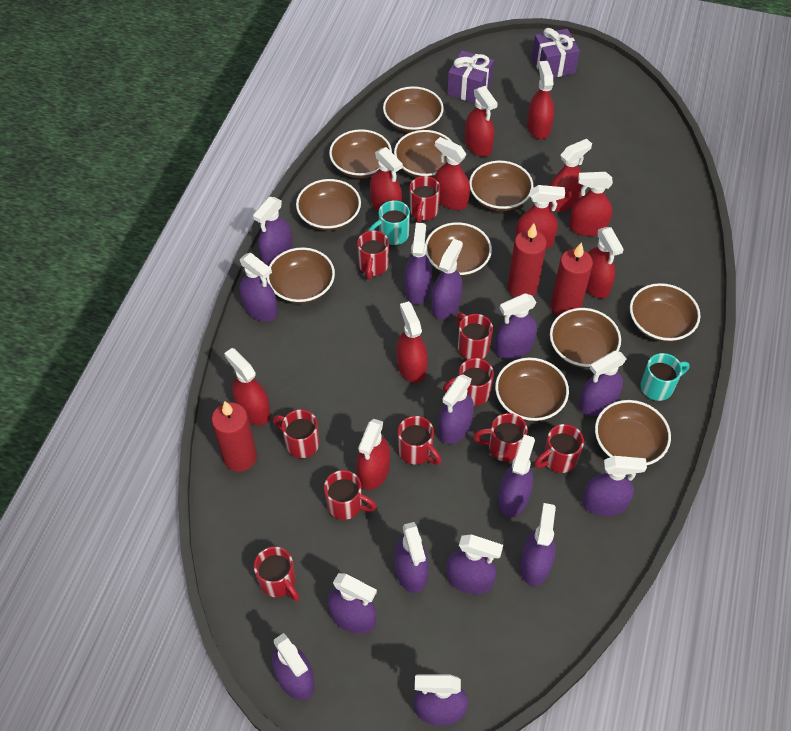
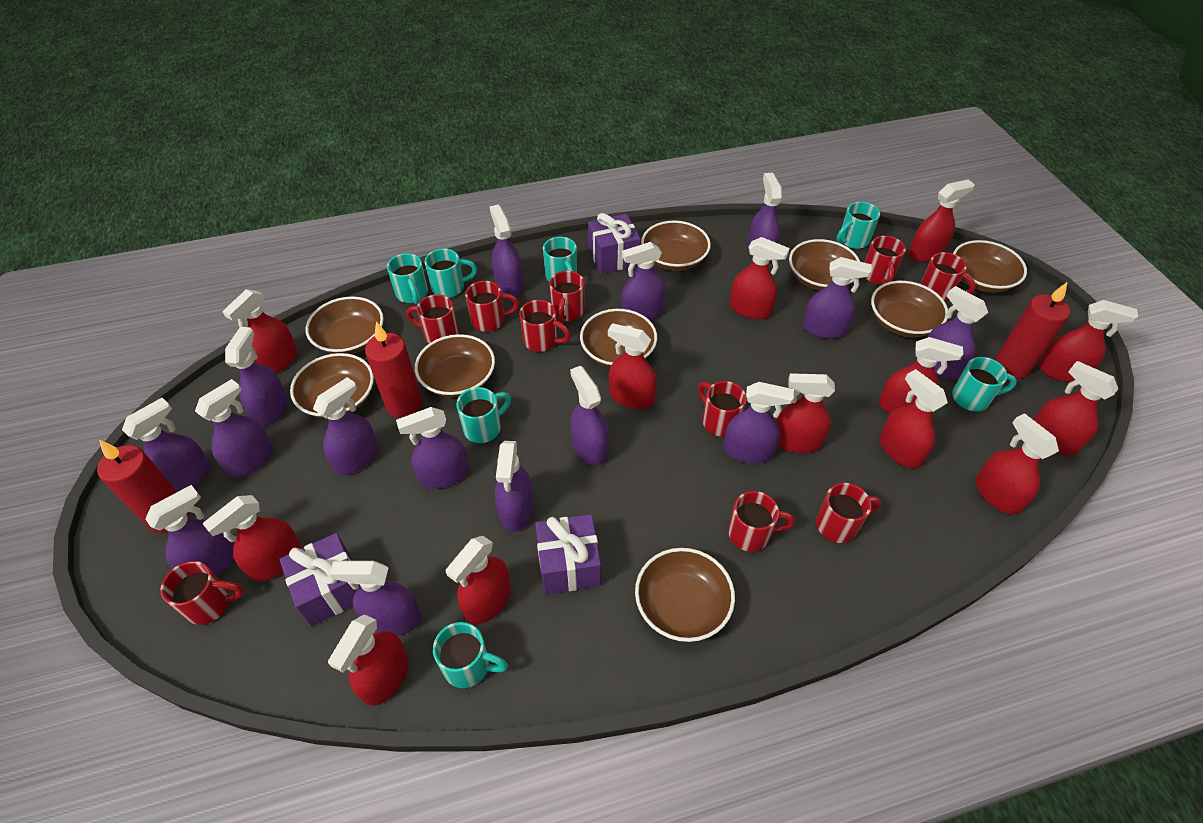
brown bowl: [267,247,335,304] [296,179,361,231] [329,129,392,178] [383,86,444,133] [394,130,452,178] [425,222,492,277] [469,161,533,211] [495,358,569,421] [550,308,621,368] [595,400,671,465] [630,283,701,342] = 11 -> [290,353,374,419] [306,296,384,354] [415,334,495,398] [580,309,657,368] [635,548,735,642] [641,221,711,271] [789,239,860,291] [871,281,948,337] [953,240,1027,293] = 9
purple gift: [447,50,494,103] [532,28,580,78] = 2 -> [279,533,361,626] [535,514,601,594] [588,213,641,274] = 3
red spray bottle: [224,348,271,425] [357,419,390,490] [370,147,403,212] [397,301,428,383] [435,137,470,210] [465,86,498,157] [515,185,565,249] [527,61,554,139] [548,139,592,212] [569,172,613,236] [586,227,624,298] = 11 -> [202,495,301,581] [222,289,297,373] [328,614,408,706] [446,536,511,624] [608,323,657,409] [730,237,790,319] [776,373,835,453] [879,337,963,414] [880,369,948,468] [909,179,975,262] [976,413,1059,515] [1033,361,1118,455] [1039,300,1138,382] = 13
turquoise mug: [369,200,410,245] [641,353,690,401] = 2 -> [387,253,428,304] [425,248,477,298] [433,622,508,688] [456,387,511,443] [543,237,577,282] [836,202,880,249] [952,357,1017,411] = 7

